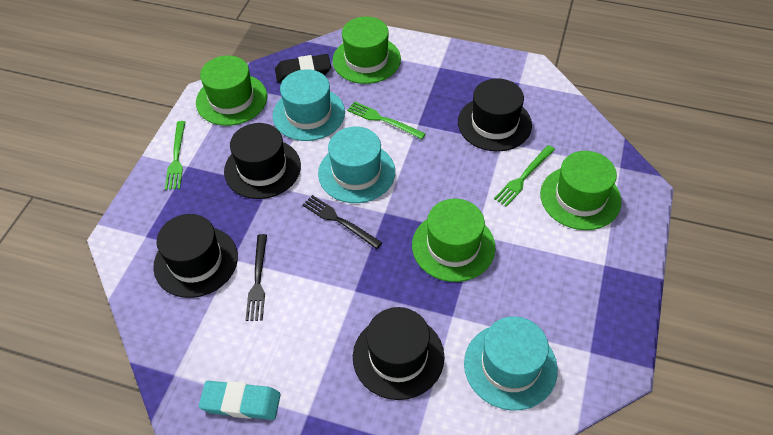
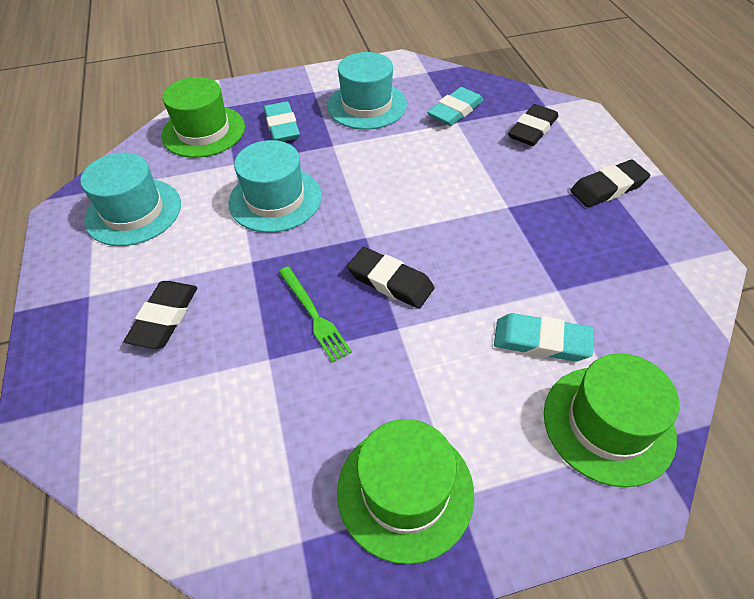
black eraser: [275,54,331,83] = 1 -> [123,281,198,349] [347,247,435,309] [508,104,558,146] [570,160,650,207] = 4
black fork: [246,234,267,321] [302,195,382,249] = 2 -> none = 0
black hat: [153,214,238,298] [224,123,301,199] [353,307,445,400] [458,78,532,152] = 4 -> none = 0
green fork: [165,121,185,190] [347,101,426,139] [494,145,555,207] = 3 -> [279,266,352,362] = 1
green hat: [196,55,267,126] [332,17,401,84] [412,199,495,282] [540,151,622,230] = 4 -> [161,77,245,158] [337,419,474,564] [544,353,679,487] = 3
turquoise eraser: [199,381,281,420] = 1 -> [264,102,300,142] [427,87,484,126] [494,313,593,362] = 3

